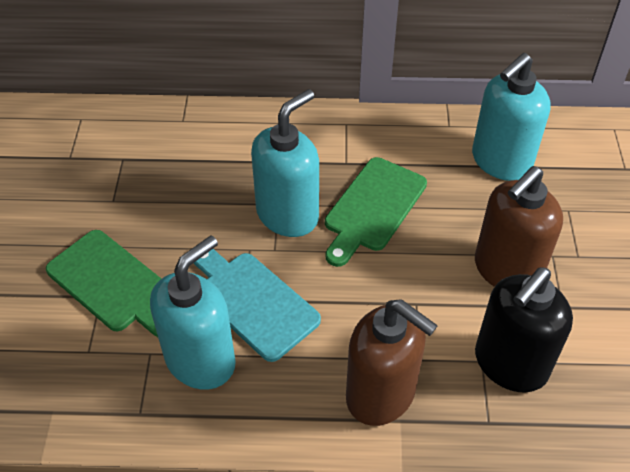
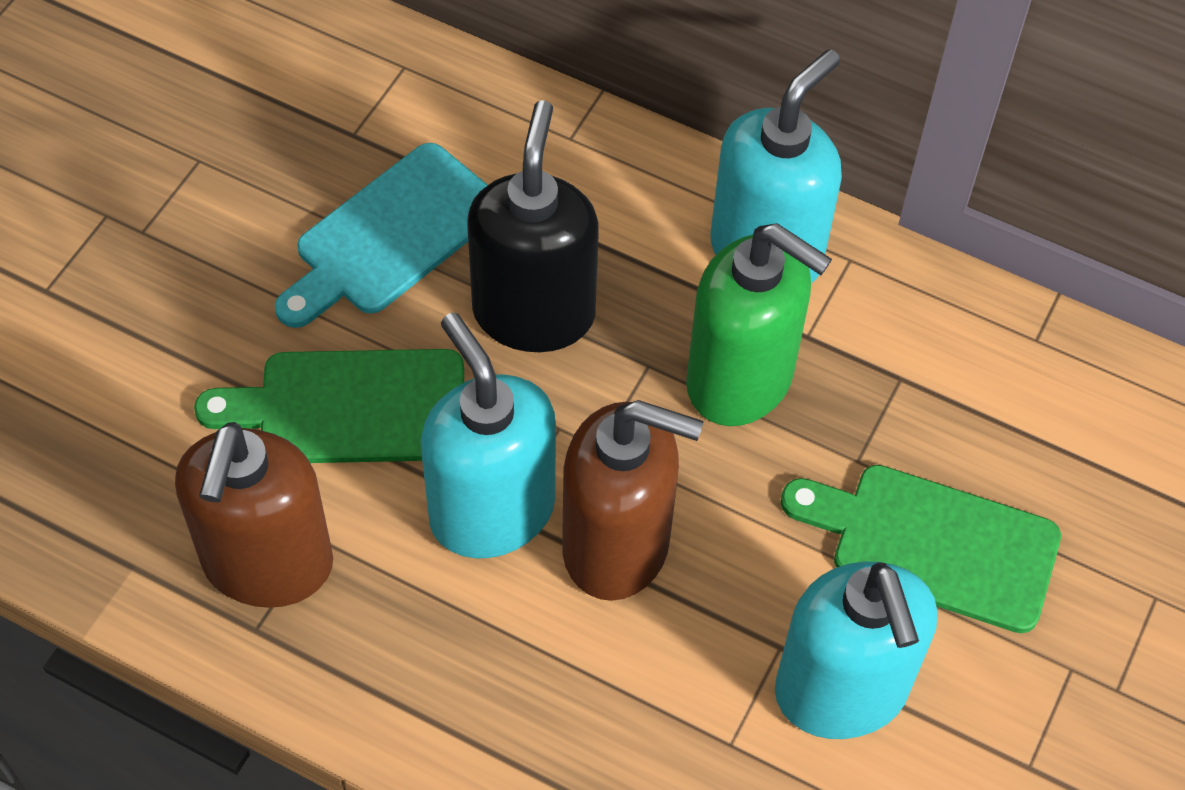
green soap dispenser: none = 0 -> [686,223,832,426] = 1

